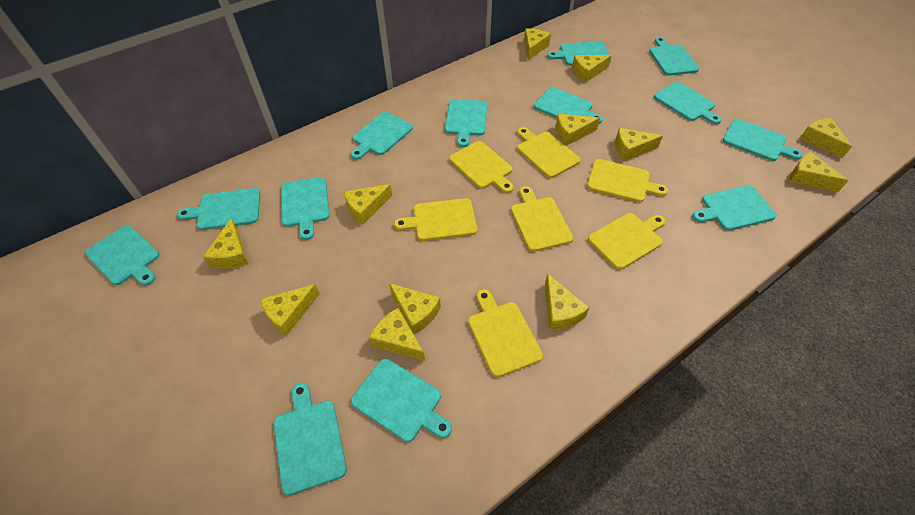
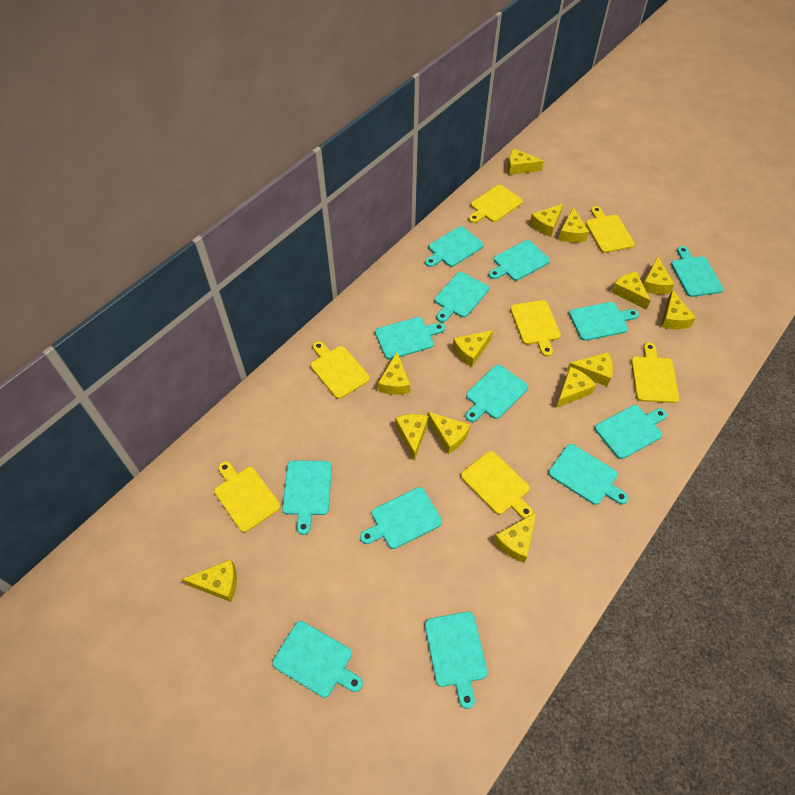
yellow cheese: [203,219,249,269] [260,284,319,336] [344,184,392,225] [369,308,425,361] [389,283,441,334] [524,28,551,60] [545,274,590,330] [556,114,600,146] [572,55,612,82] [615,128,663,161] [790,152,849,192] [800,118,852,158] = 12 -> [182,559,237,602] [378,352,410,395] [395,414,428,461] [427,412,470,454] [453,330,493,367] [494,513,536,563] [508,149,544,175] [530,204,563,237] [556,367,596,408] [559,207,589,243] [567,352,613,386] [611,271,651,310] [643,257,675,294] [661,289,696,329] = 14

